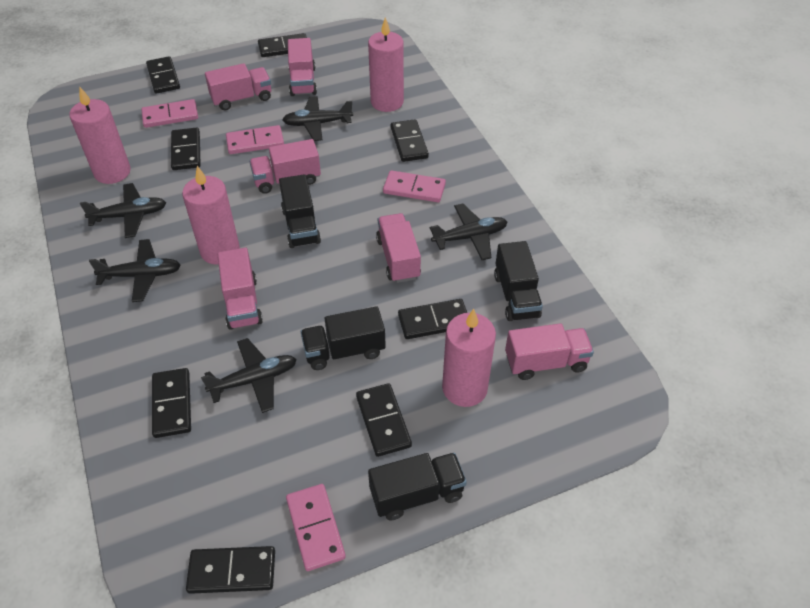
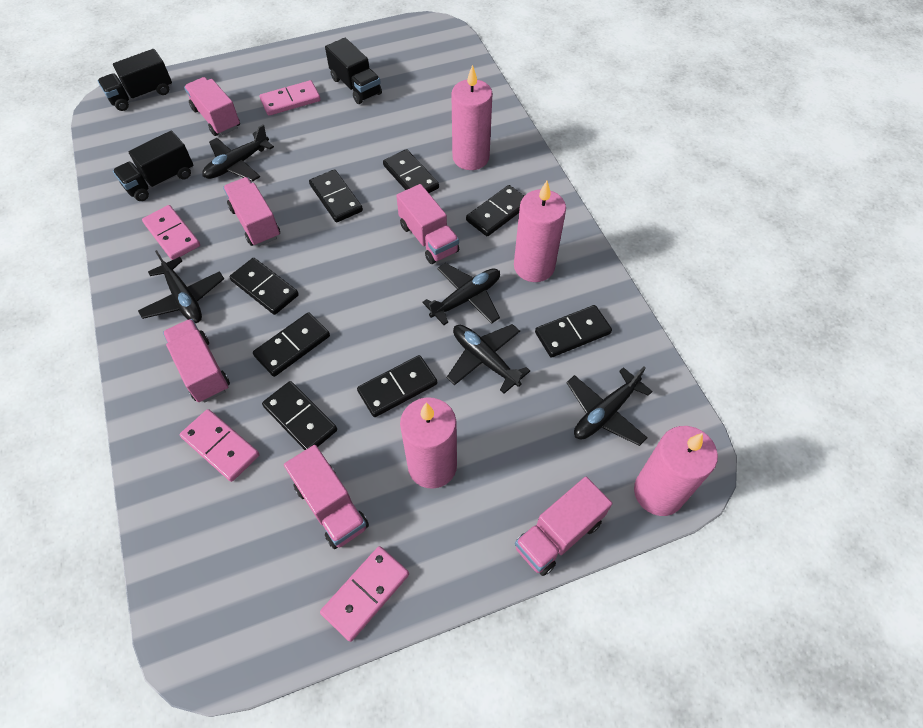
black truck: [279,174,321,248] [301,306,386,370] [368,453,467,520] [494,241,543,321] = 4 -> [98,49,172,111] [113,131,193,201] [325,38,382,104] = 3

